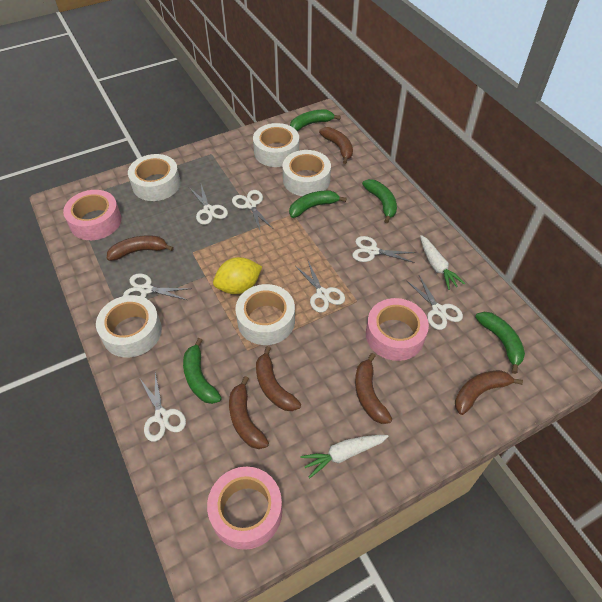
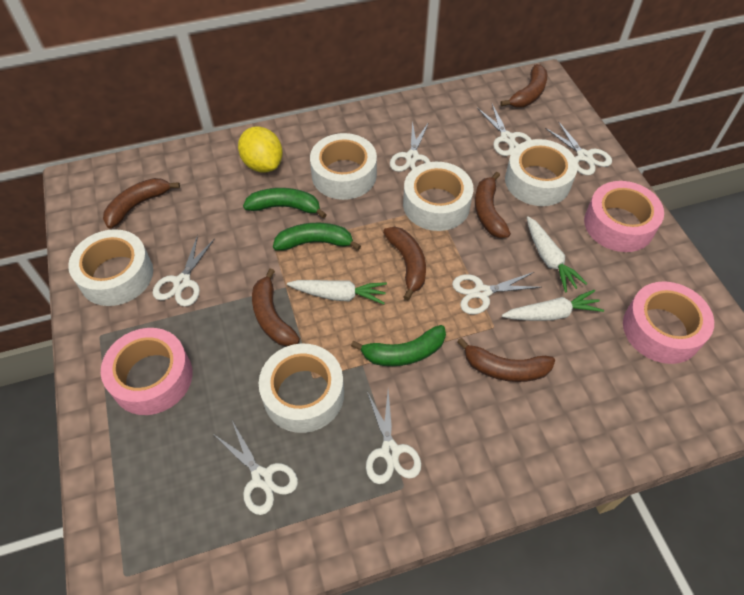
green banana: [183,338,222,404] [289,191,347,218] [290,110,341,131] [362,179,397,223] [475,312,525,374] = 5 -> [243,188,327,218] [273,223,361,251] [351,325,446,366] = 3
white carrot: [300,435,389,478] [420,235,465,290] = 2 -> [287,280,387,304] [502,290,604,321] [527,216,588,293] = 3

